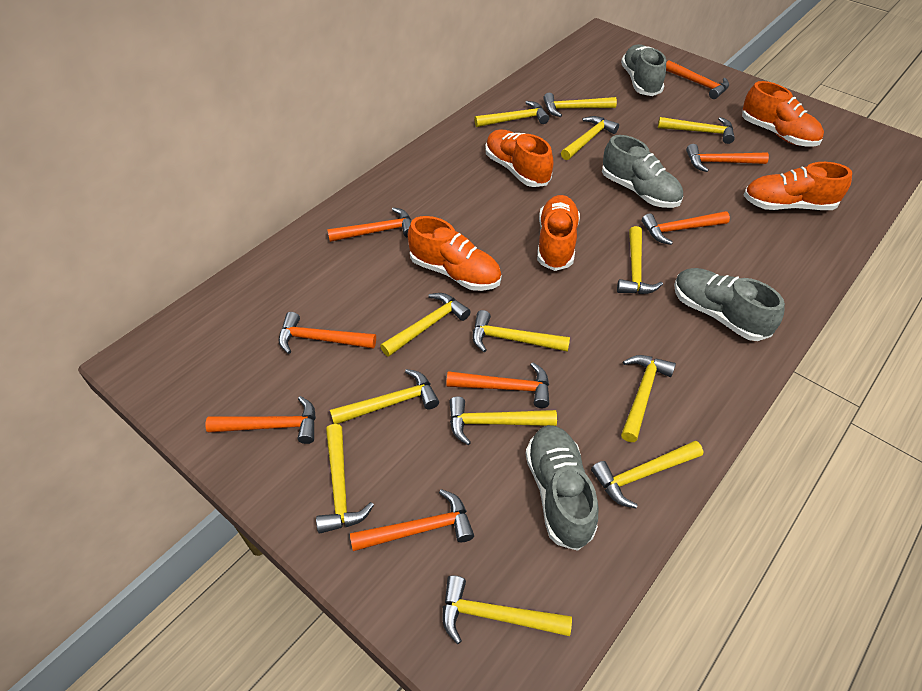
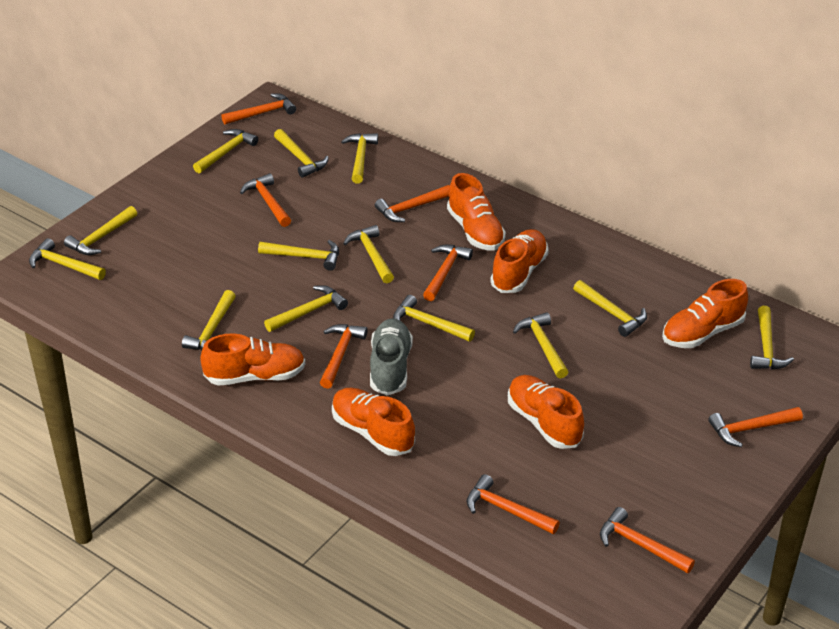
grey shoe: [525,425,599,551] [602,135,683,208] [621,44,666,96] [674,268,785,341] = 4 -> [370,318,413,396] = 1
orange shoe: [408,216,502,291] [485,130,553,187] [537,195,580,271] [742,81,824,147] [744,162,852,210] = 5 -> [200,333,305,386] [332,388,415,456] [447,173,506,250] [490,229,549,293] [508,375,584,449] [662,279,748,348] = 6

